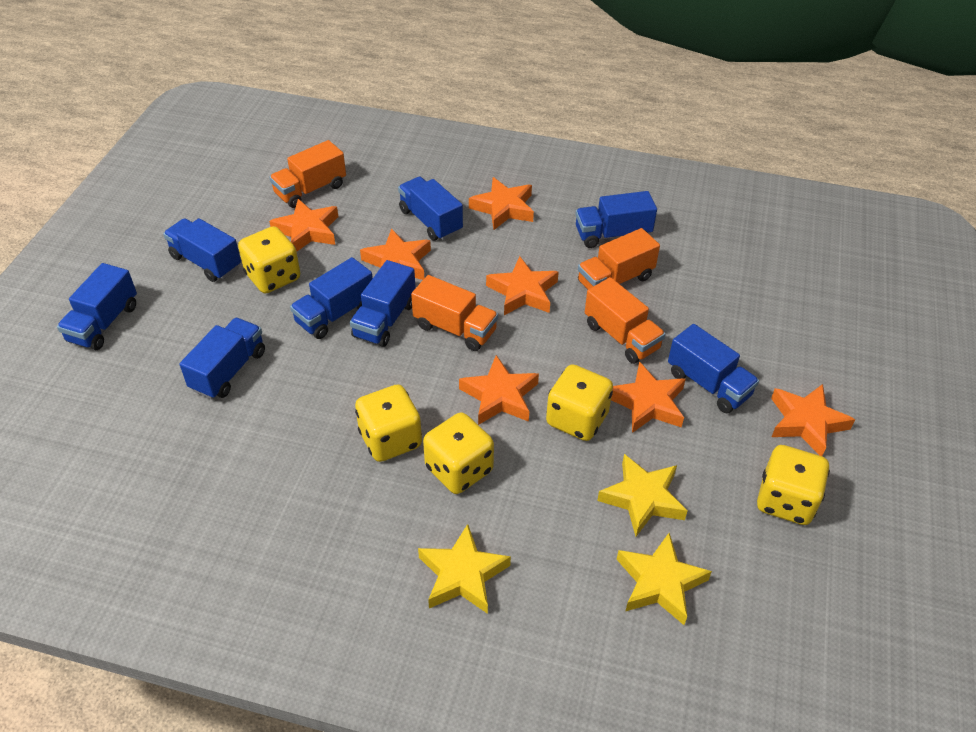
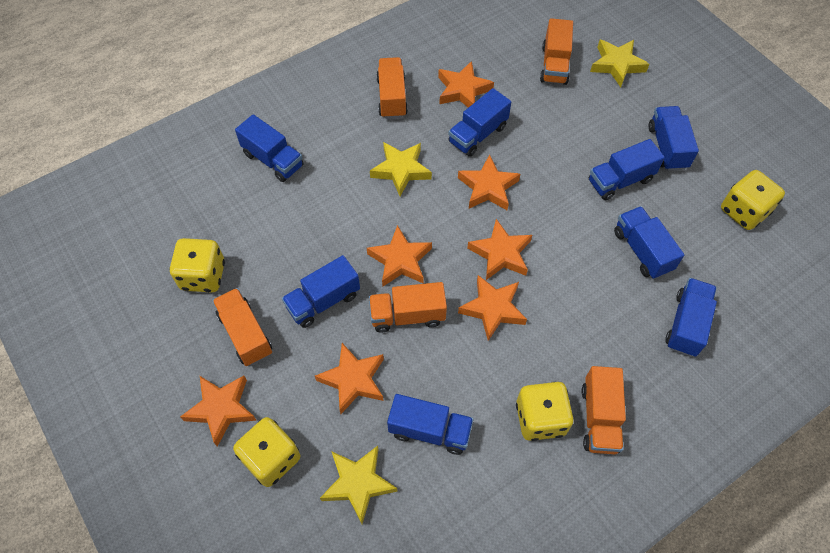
orange truck: [269,140,346,208] [411,275,498,351] [578,228,660,289] [585,277,665,364] = 4 -> [212,288,272,366] [369,282,447,333] [376,57,408,119] [540,18,573,85] [582,366,626,454] = 5
yellow dice: [238,226,300,293] [355,384,422,462] [423,412,494,494] [546,364,613,441] [757,445,830,525] = 5 -> [169,238,225,293] [233,417,300,487] [516,382,574,441] [721,170,785,230] = 4

